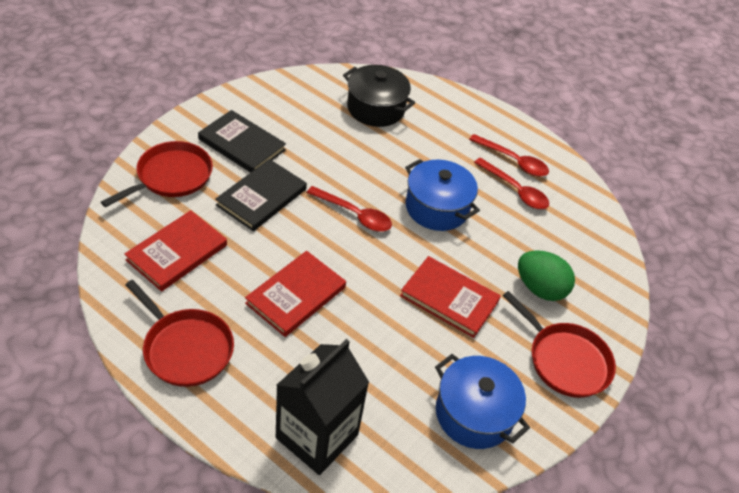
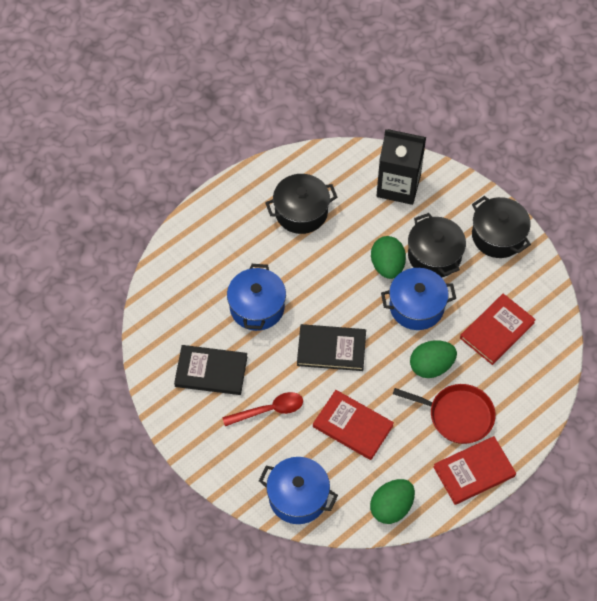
black pot: [343,65,415,127] = 1 -> [265,174,338,234] [408,213,466,278] [472,196,531,258] = 3
blue pot: [405,159,480,231] [435,354,530,449] = 2 -> [227,264,286,331] [259,457,338,524] [381,268,456,330] = 3
green egg: [518,250,575,301] = 1 -> [370,479,415,524] [371,236,406,279] [410,341,457,378] = 3
red pan: [101,141,213,207] [125,280,234,387] [503,291,616,398] = 3 -> [393,384,496,444] = 1
red spoon: [307,186,392,232] [469,134,549,177] [474,158,549,209] = 3 -> [222,392,303,426] = 1

